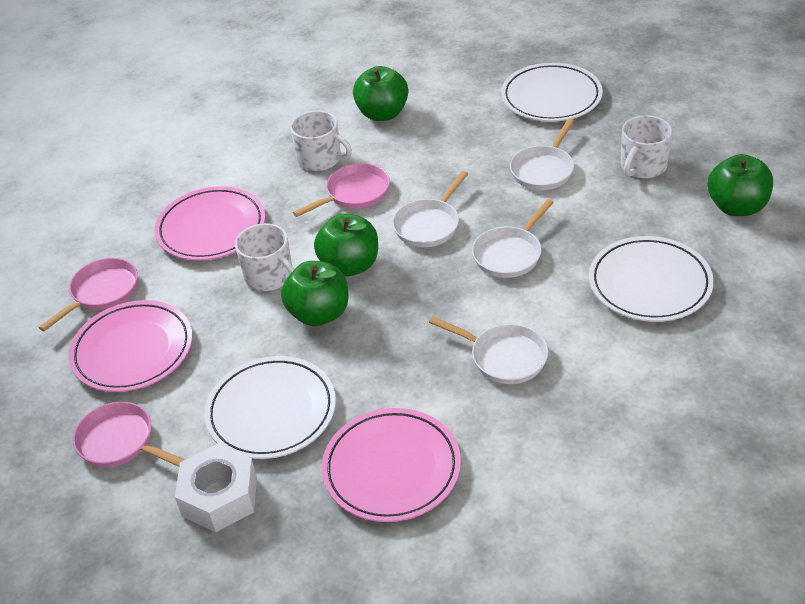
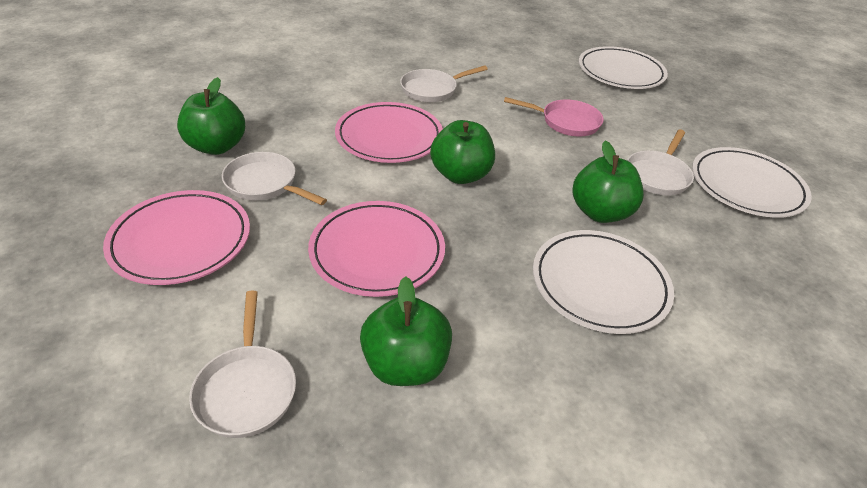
pink pan: [38,258,138,331] [73,402,185,467] [293,163,390,217] = 3 -> [504,97,604,137] = 1
white mug: [235,223,294,291] [290,111,352,171] [621,115,673,179] = 3 -> none = 0
white nut: [175,444,257,532] = 1 -> none = 0

